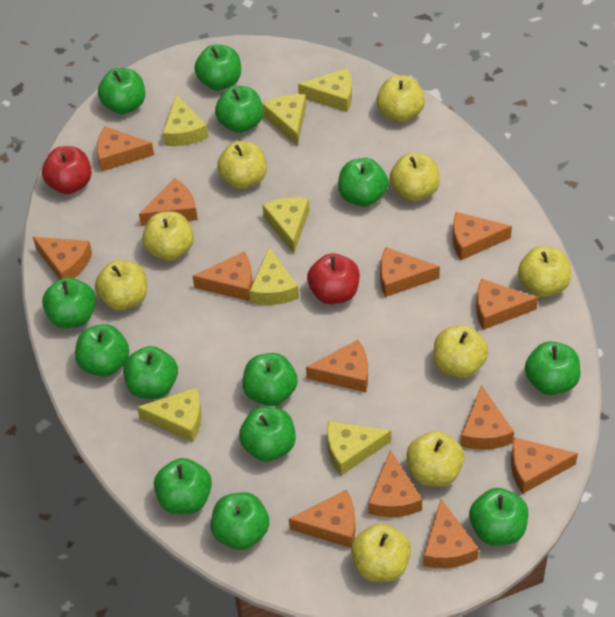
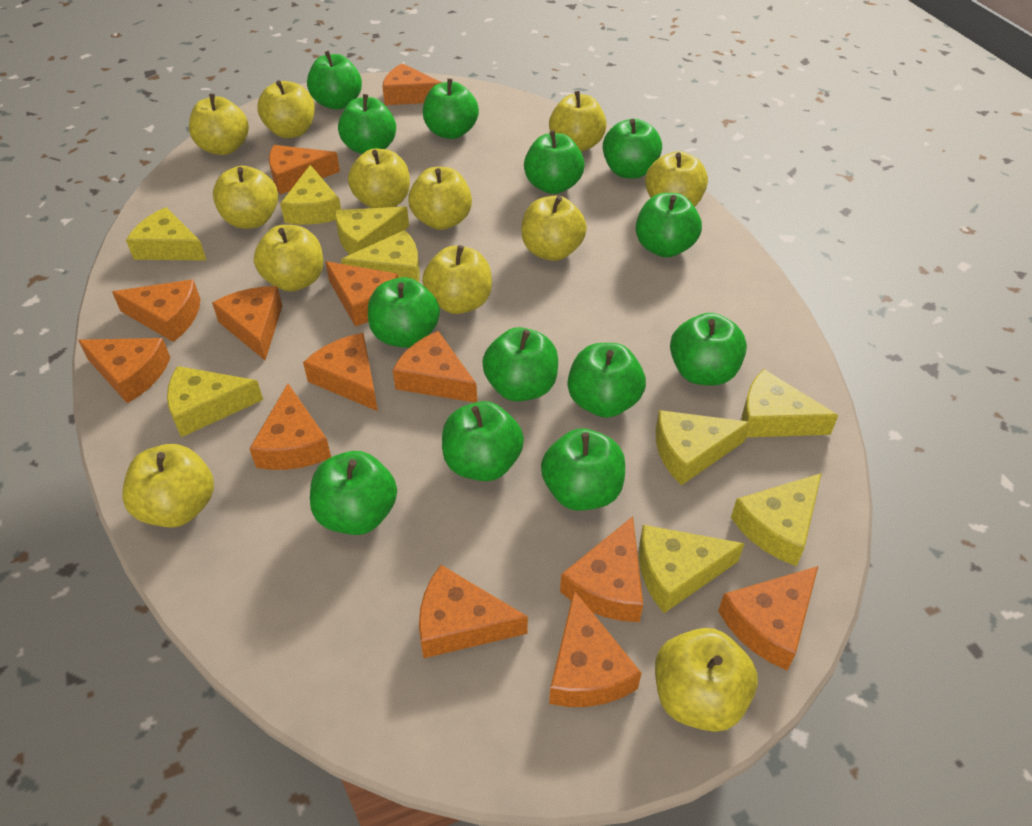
red apple: [42,146,92,194] [307,253,360,304] = 2 -> none = 0
yellow apple: [95,260,147,311] [142,211,194,261] [217,141,267,189] [351,523,411,582] [376,75,425,122] [390,153,440,201] [406,431,464,487] [434,325,488,378] [518,246,571,297] = 9 -> [122,444,214,528] [189,94,249,155] [213,166,278,229] [254,225,323,292] [257,80,315,138] [348,149,410,208] [408,167,472,230] [422,245,492,314] [521,196,587,261] [549,91,607,152] [645,151,708,207] [655,628,758,732] = 12
yellow cheese: [137,388,202,442] [163,94,208,146] [250,247,299,305] [262,197,310,253] [263,94,306,146] [298,68,352,112] [327,421,391,475] = 7 -> [126,207,207,261] [167,366,263,437] [280,165,341,225] [335,207,409,255] [341,230,420,282] [639,525,745,613] [656,410,750,485] [731,473,822,566] [741,369,839,437] = 9

